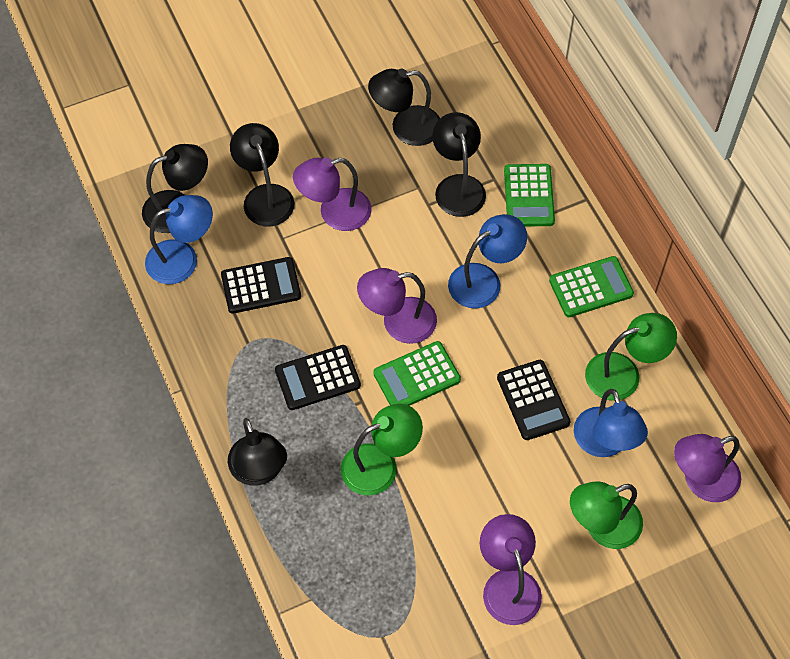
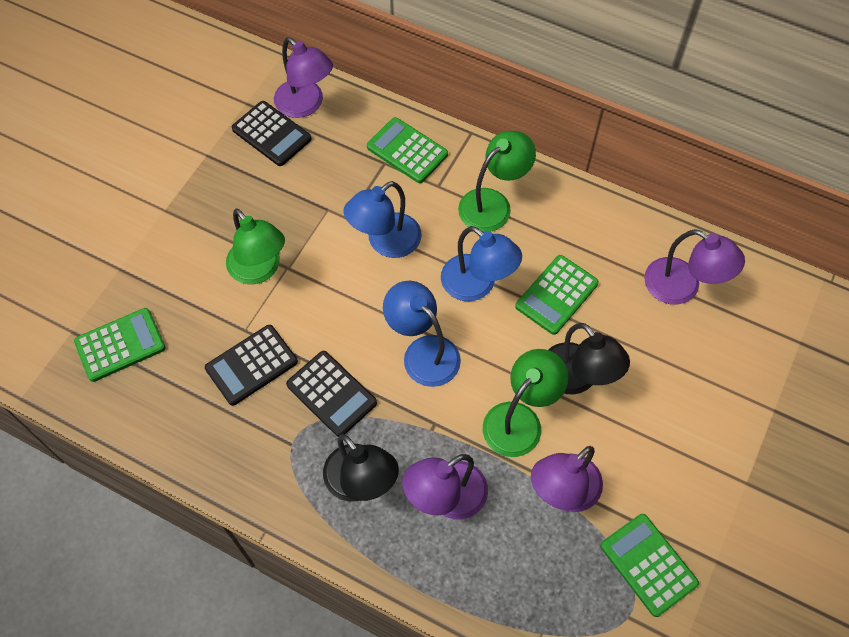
black lamp: [142,144,208,233] [228,418,287,486] [230,123,294,227] [368,69,440,146] [432,112,486,217] = 5 -> [323,434,399,501] [548,323,630,395] = 2
green calculator: [373,341,461,406] [504,164,555,227] [549,256,634,317] = 3 -> [74,308,166,382] [367,117,448,183] [515,255,599,335] [600,514,699,617] = 4

